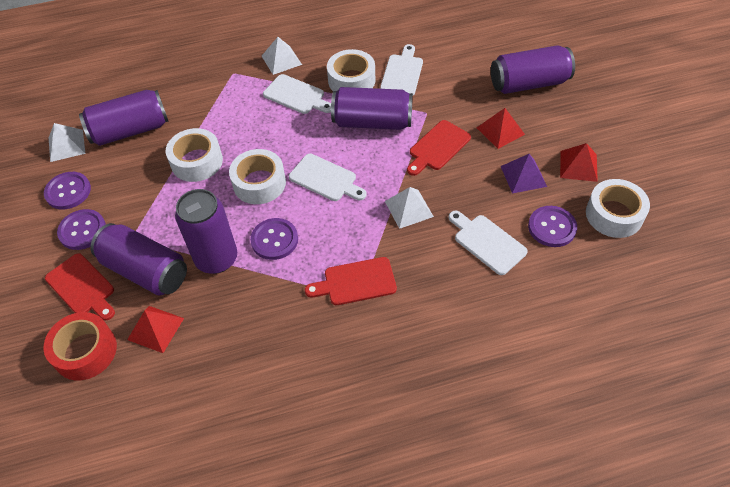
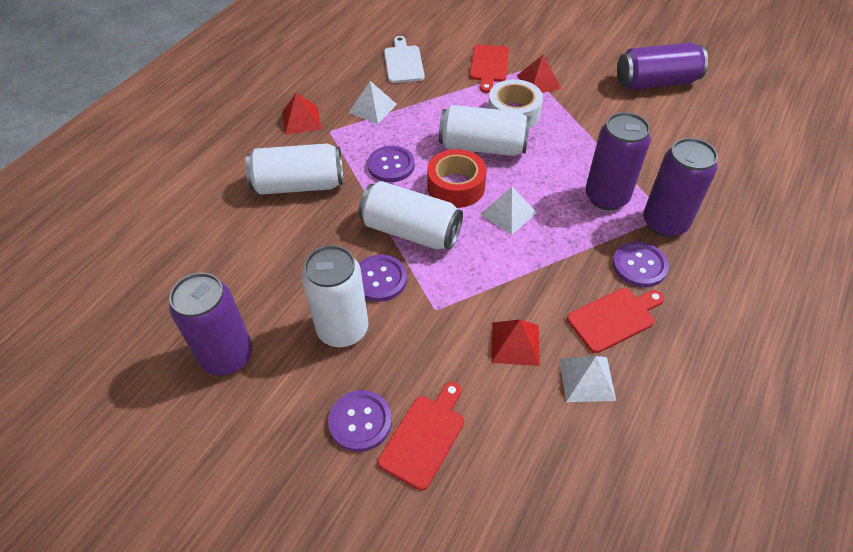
purple can: [79,90,169,146] [90,223,187,295] [175,189,237,274] [331,87,413,130] [491,45,575,94] = 5 -> [169,273,253,375] [585,112,651,210] [617,42,708,90] [643,138,718,237] = 4
purple pyramid: [501,154,547,193] = 1 -> none = 0
white can: none = 0 -> [245,144,343,195] [302,245,369,347] [359,181,463,250] [439,105,530,156] = 4
white cutting board: [263,74,331,114] [289,154,367,201] [380,44,423,95] [449,211,528,275] = 4 -> [384,36,425,83] = 1
white tape: [166,128,223,182] [229,149,286,204] [327,49,375,91] [586,179,650,238] = 4 -> [488,79,543,128] = 1

